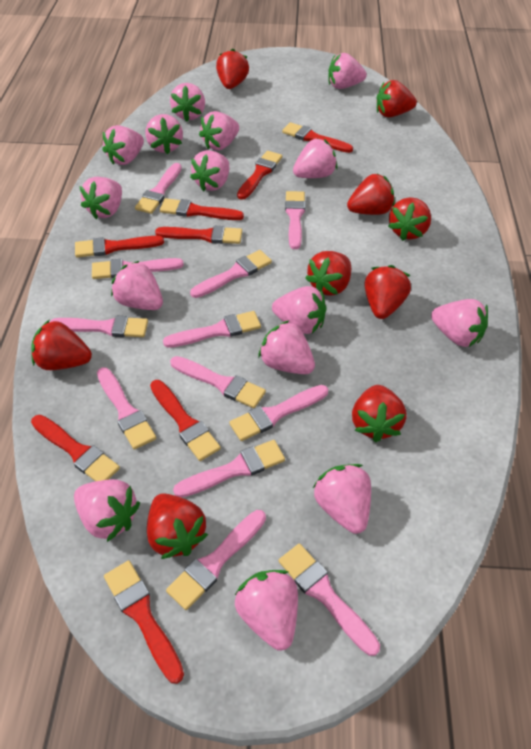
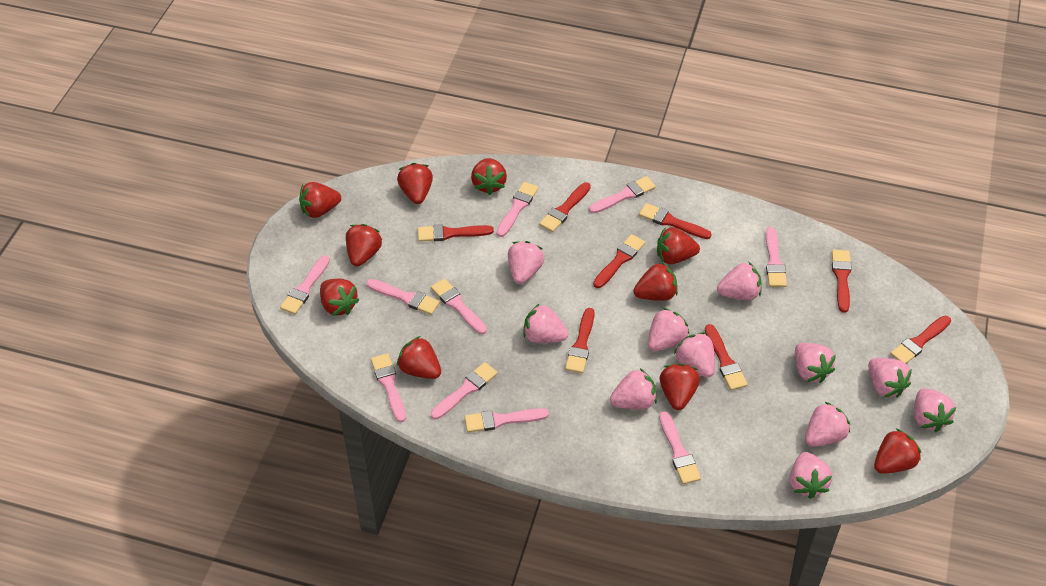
pink brush: [50,316,148,337] [92,258,184,279] [97,367,156,450] [135,163,182,214] [163,311,261,348] [166,510,266,610] [170,356,266,408] [173,440,285,497] [190,250,272,298] [229,385,328,441] [279,543,380,656] [285,191,305,249] = 12 -> [280,255,330,314] [366,279,440,315] [371,353,406,422] [431,278,487,334] [431,362,498,420] [465,408,549,432] [497,182,539,237] [589,176,656,213] [659,411,701,484] [766,227,787,287] = 10
pink strawberry: [74,479,140,542] [80,177,122,219] [102,125,144,165] [111,261,163,310] [146,114,183,154] [170,83,205,121] [190,150,229,192] [199,111,239,150] [235,570,298,651] [258,321,315,374] [272,286,326,334] [293,138,337,178] [313,464,371,534] [329,53,367,89] [431,299,488,347] = 15 -> [508,241,544,284] [523,303,568,343] [610,368,657,409] [648,308,689,351] [674,332,715,378] [717,262,762,300] [790,452,832,499] [795,343,836,383] [805,402,850,447] [868,358,912,397] [914,388,956,432] = 11
red strawberry: [31,320,92,370] [147,493,208,559] [216,48,249,89] [305,251,351,295] [347,173,395,215] [352,385,406,442] [364,265,411,319] [376,80,417,117] [388,197,431,241] = 9 -> [299,182,341,218] [320,279,359,316] [346,224,382,267] [397,163,433,204] [397,336,441,379] [471,158,507,195] [633,262,678,301] [657,227,700,264] [660,363,700,410] [874,429,921,474] = 10

